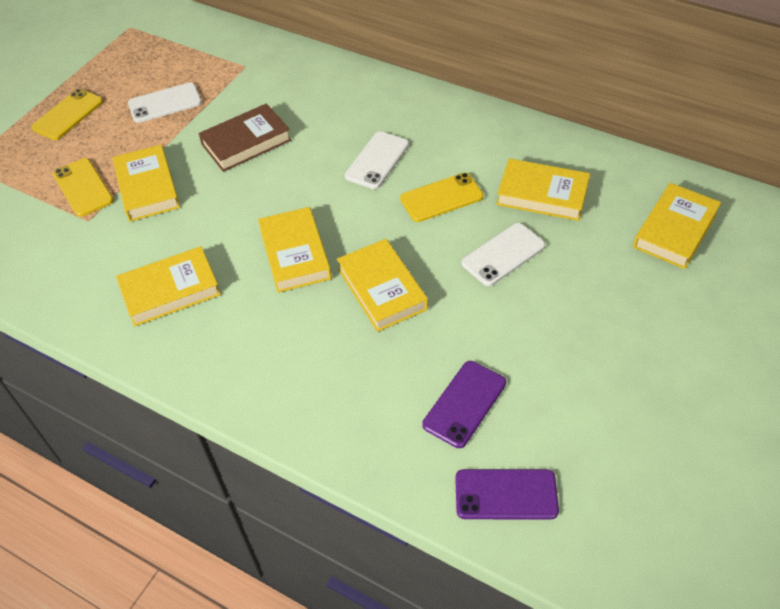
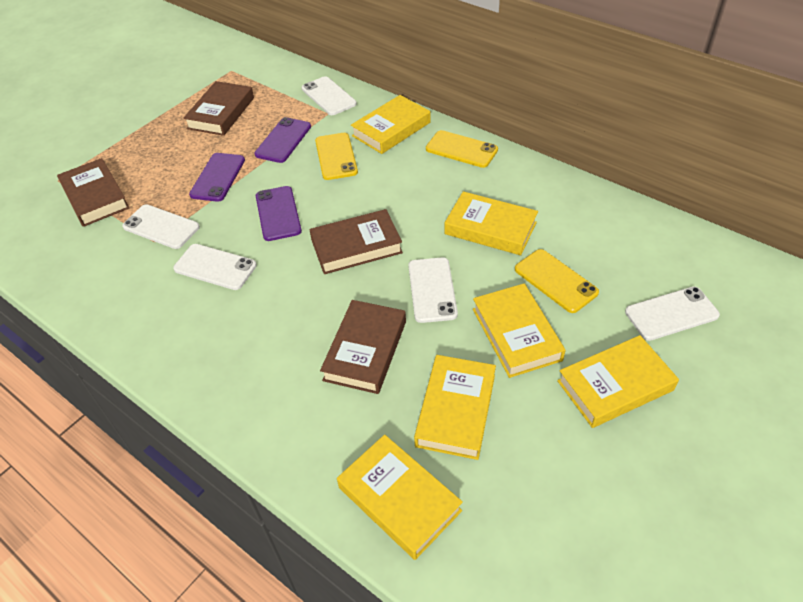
brown book: [199,103,291,172] = 1 -> [57,158,129,227] [183,81,254,136] [309,209,403,274] [320,300,406,394] = 4
purple phone: [422,361,506,448] [455,469,559,519] = 2 -> [189,153,245,202] [254,117,311,163] [256,186,302,241] = 3
white phone: [128,82,202,123] [345,131,409,189] [461,223,545,286] = 3 -> [122,204,200,249] [173,244,257,290] [302,76,357,115] [408,257,458,323] [625,287,720,341] = 5

